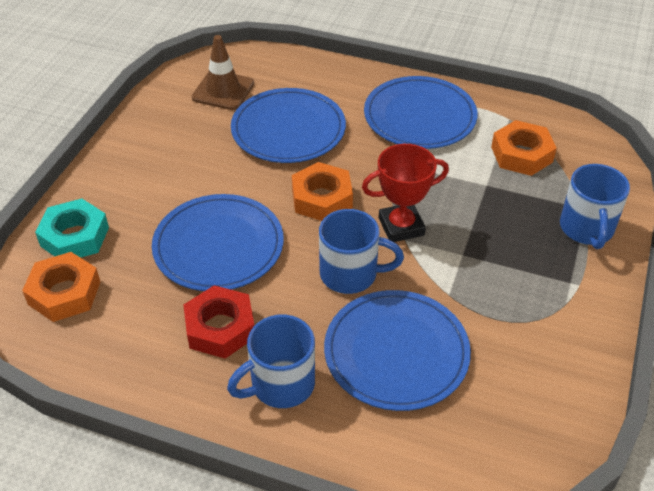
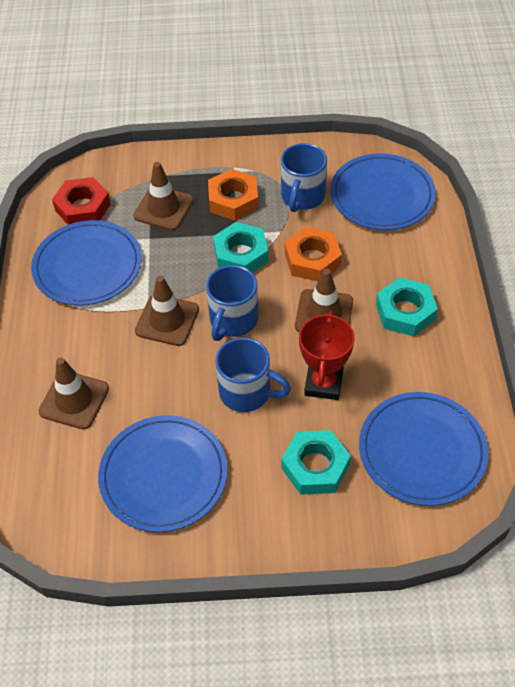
brown traffic cone: [192,35,254,110] = 1 -> [38,358,109,430] [133,162,194,231] [135,276,199,346] [295,269,353,332] = 4
orange nut: [22,252,100,322] [292,162,353,221] [491,120,557,176] = 3 -> [208,169,258,221] [285,227,342,281] = 2
turquoise nut: [35,198,109,258] = 1 -> [213,222,268,273] [281,430,351,495] [376,277,438,336] = 3

